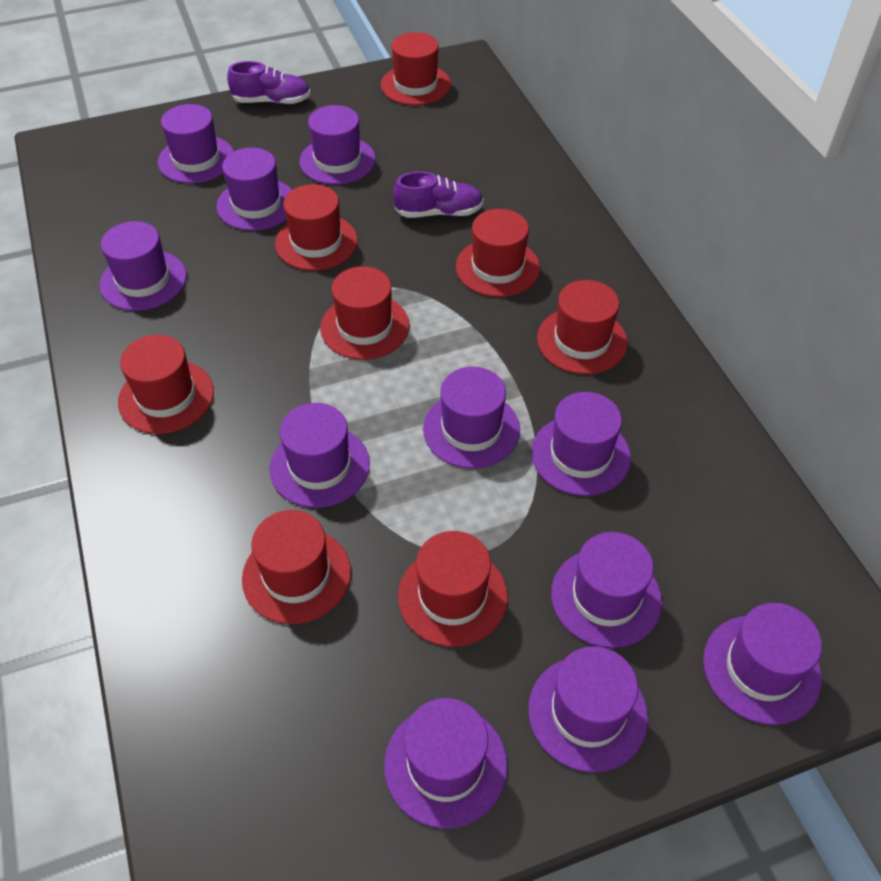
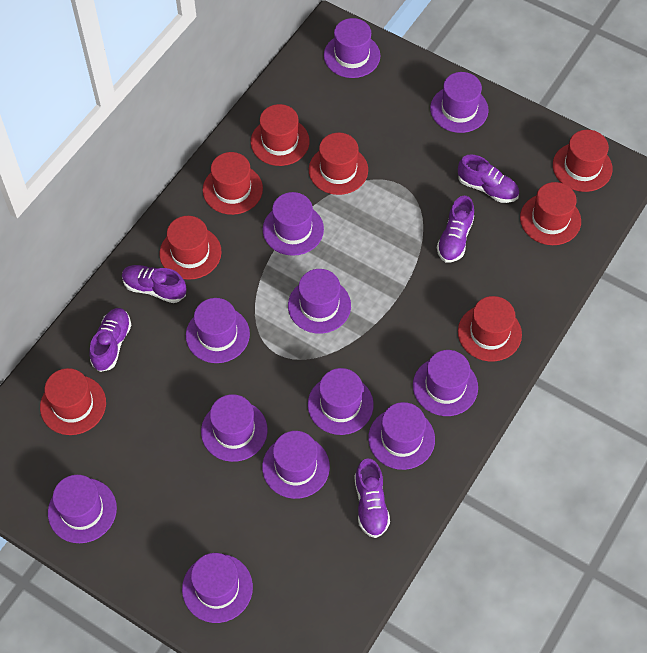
purple hat: [99,221,187,311] [158,104,234,184] [216,148,292,231] [270,403,370,508] [299,105,376,185] [384,698,507,829] [423,367,520,469] [528,646,648,772] [531,392,631,496] [551,532,662,648] [703,603,822,725] = 11 -> [48,475,117,543] [182,553,253,623] [186,298,250,363] [201,394,268,462] [262,431,330,499] [263,192,324,256] [288,269,351,334] [308,368,374,435] [324,18,380,78] [368,402,435,470] [413,350,478,416] [430,72,488,133] = 12
purple shoe: [227,61,311,105] [393,171,484,218] = 2 -> [89,308,131,372] [122,265,186,303] [354,458,390,538] [437,196,474,262] [458,154,519,203] = 5

